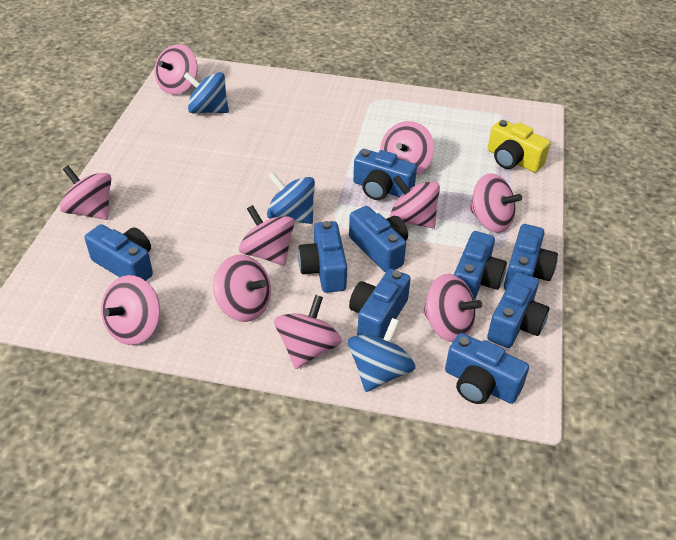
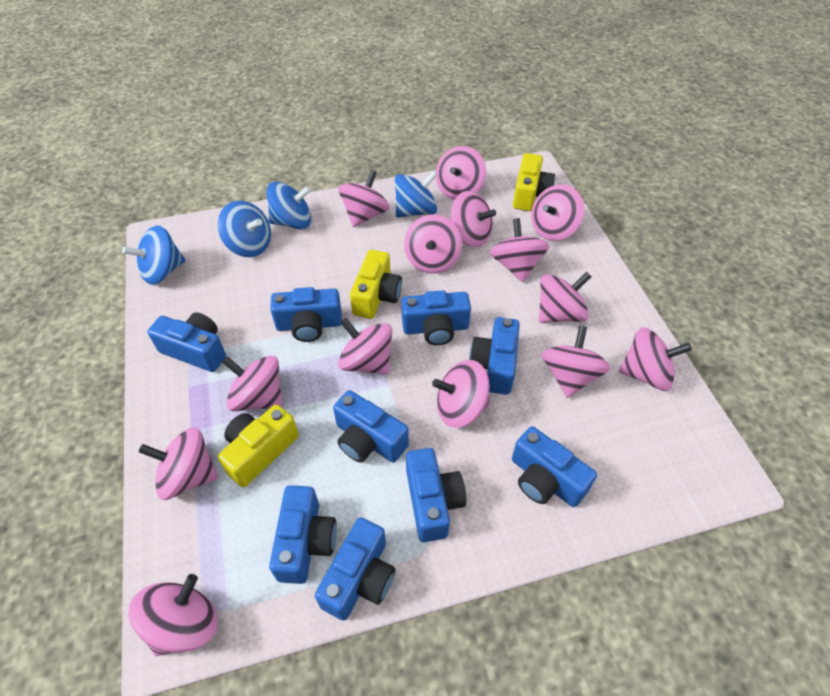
blue spinning top: [183,72,229,114] [267,172,315,224] [348,318,415,392] = 3 -> [122,226,186,285] [218,201,271,257] [266,181,311,229] [395,171,437,218] = 4
pink spinning top: [60,166,111,220] [101,275,160,345] [155,44,198,95] [213,255,271,322] [239,205,295,266] [274,295,342,369] [380,121,434,175] [390,175,440,228] [423,274,482,342] [469,173,522,233] = 10 -> [129,574,218,656] [139,427,218,500] [222,356,282,411] [338,170,390,227] [338,318,392,375] [404,214,462,274] [432,360,490,428] [436,146,486,200] [451,191,496,247] [490,218,549,282] [531,184,584,241] [539,272,591,323] [542,326,610,398] [619,327,692,391] = 14
yellow camera: [488,119,551,172] = 1 -> [218,404,299,487] [350,250,402,319] [513,153,555,211] = 3

